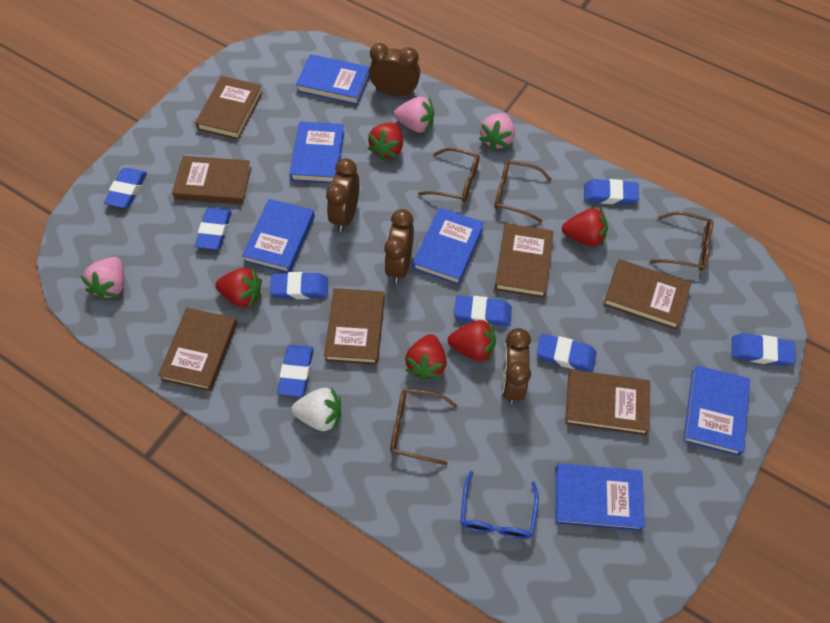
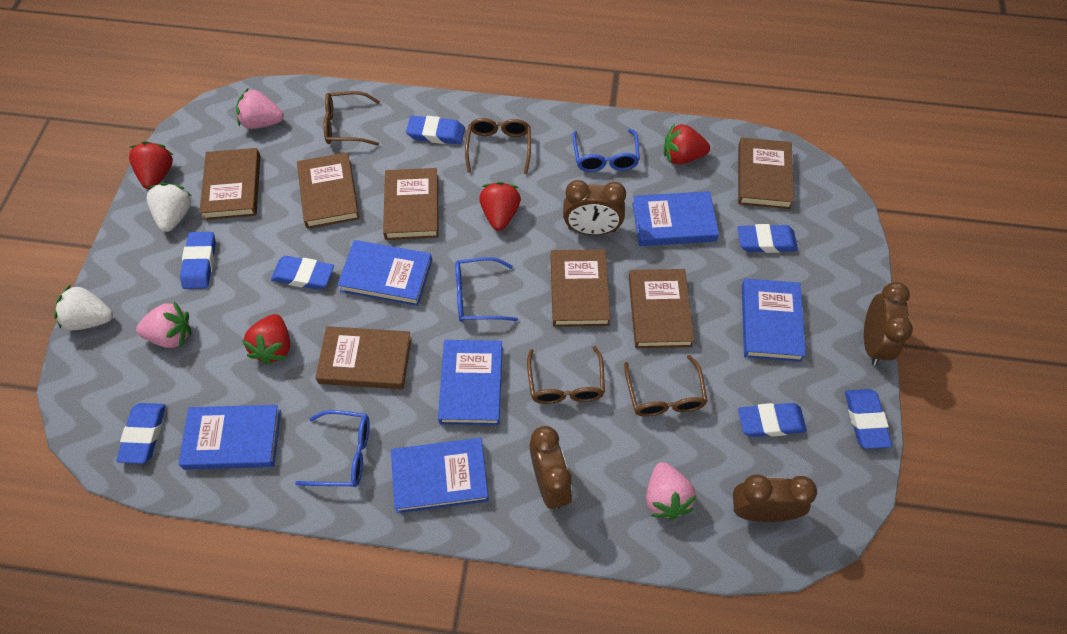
blue eraser: [104,168,147,208] [195,208,232,250] [270,272,328,299] [277,345,313,397] [454,295,512,327] [537,334,597,372] [584,179,639,205] [732,333,796,366] = 8 -> [116,403,166,464] [180,232,216,289] [271,256,334,290] [406,116,465,145] [737,224,798,253] [738,403,807,437] [845,389,892,449] = 7
blue glasses: [460,471,539,539] = 1 -> [295,410,370,487] [455,257,518,322] [572,129,640,172] = 3
red strawberry: [216,268,262,308] [368,123,403,160] [405,334,447,381] [448,320,496,362] [562,208,608,247] = 5 -> [129,141,173,189] [242,314,290,365] [479,182,521,231] [664,123,710,165] = 4
white strawberry: [291,387,341,431] = 1 -> [54,284,113,330] [147,183,192,232] = 2

